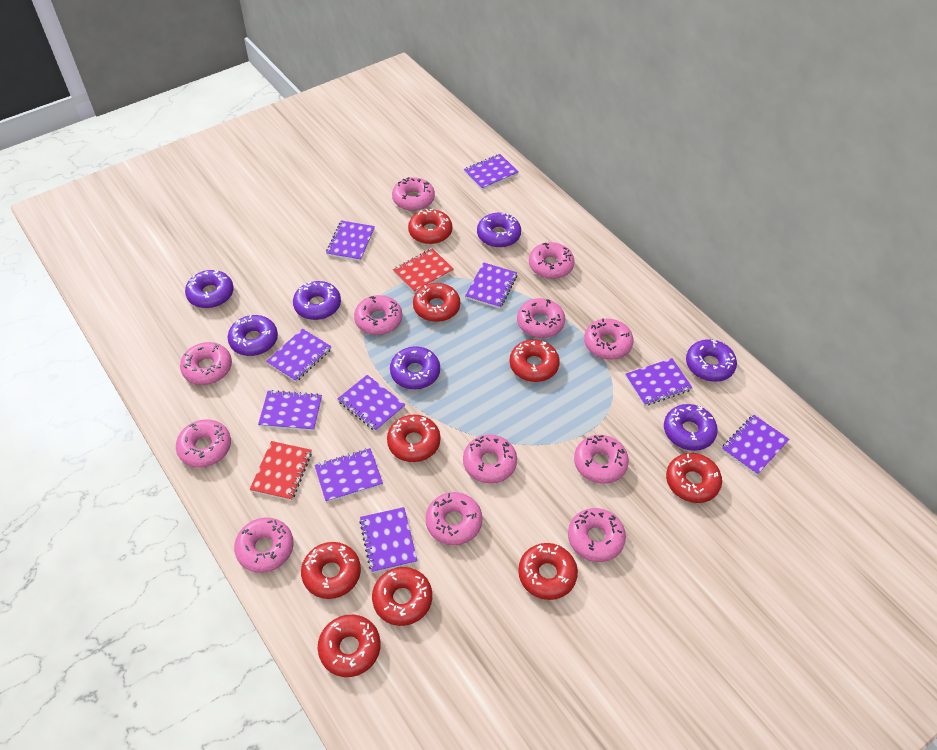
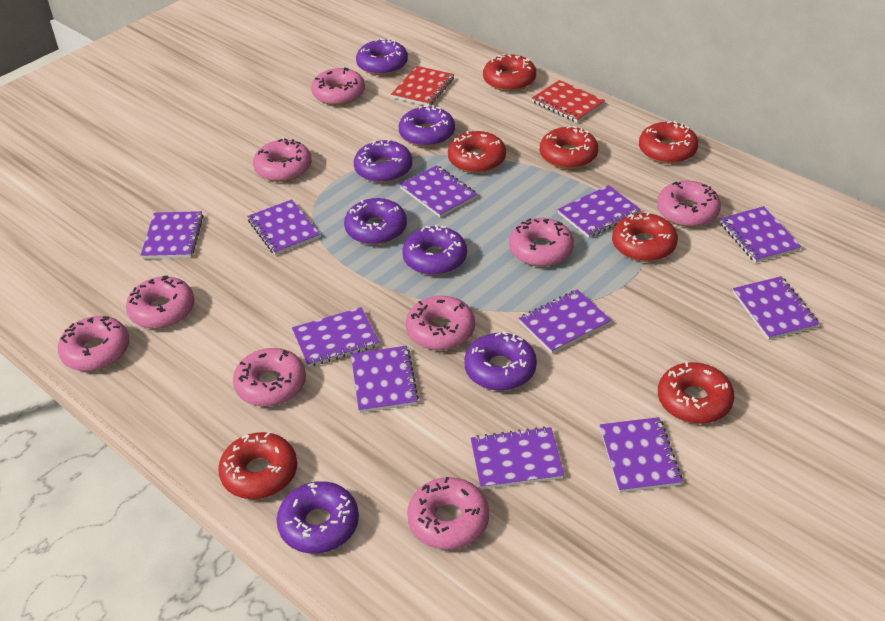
pink donut: [176,419,231,468] [180,342,232,385] [234,517,294,573] [354,295,402,335] [392,177,435,211] [426,492,482,545] [463,434,517,484] [517,298,565,338] [529,242,574,279] [568,508,626,562] [574,435,629,484] [584,319,634,360] = 12 -> [58,316,130,371] [126,276,195,329] [233,348,306,407] [253,138,312,182] [311,67,365,105] [406,296,475,350] [407,477,489,550] [509,218,574,267] [657,181,721,227] = 9
purple notebook: [258,390,322,431] [266,328,332,382] [315,448,383,503] [326,220,375,261] [337,375,405,431] [359,507,417,573] [463,154,518,190] [465,262,517,309] [625,358,693,406] [722,415,789,475] = 10 -> [141,211,203,259] [247,199,320,255] [292,307,379,367] [351,346,419,413] [400,165,477,217] [471,426,564,489] [519,289,612,354] [557,185,641,238] [600,417,682,493] [720,206,802,263] [733,276,819,340] = 11
red donut: [301,542,361,599] [318,615,381,677] [372,567,432,626] [387,415,441,462] [408,209,452,244] [413,283,460,322] [509,340,560,382] [518,543,578,600] [666,453,722,503] = 9 -> [218,432,297,499] [448,131,506,173] [483,54,536,91] [540,126,598,169] [612,212,678,262] [639,121,698,164] [658,362,734,424] = 7

